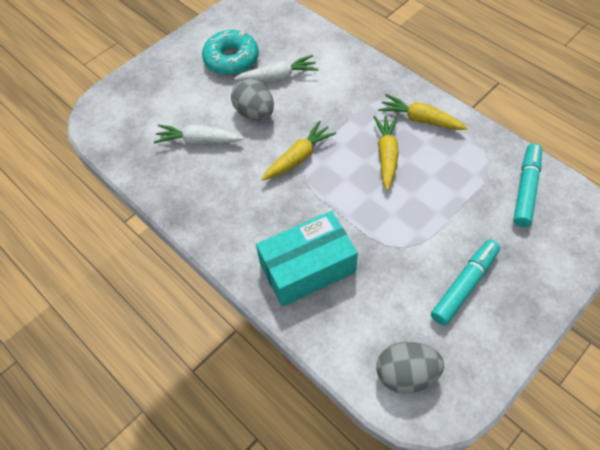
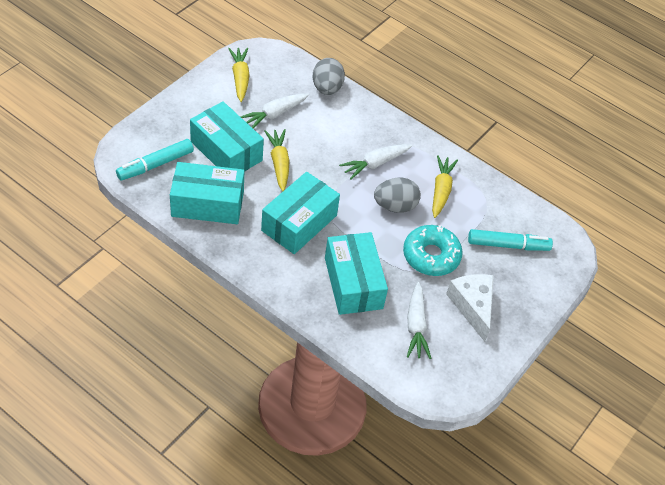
turquoise box: [256,211,358,307] = 1 -> [170,162,244,224] [190,101,264,172] [261,172,340,254] [325,232,388,315] = 4
white carrot: [154,124,244,144] [234,55,318,82] = 2 -> [240,94,309,128] [339,144,412,180] [407,282,431,359] = 3
white cheese: none = 0 -> [446,274,494,342] = 1

